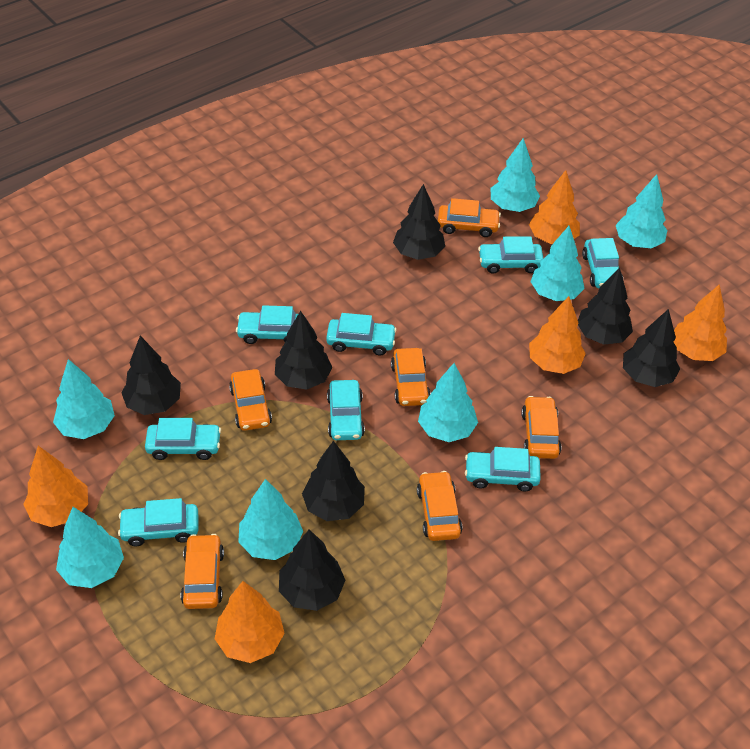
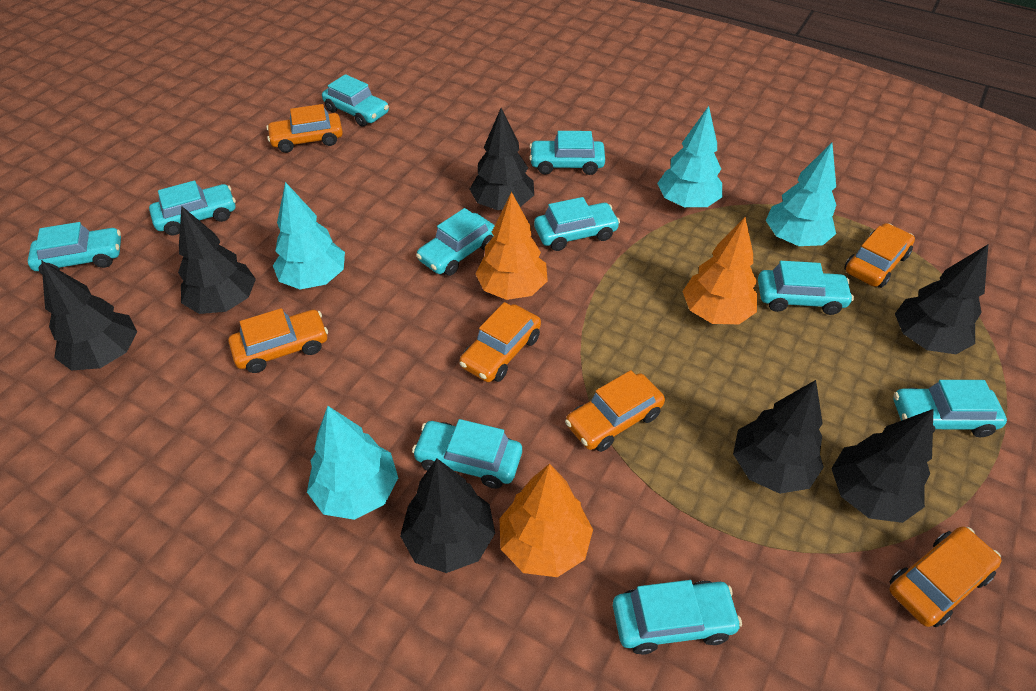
orange tree: [23,446,88,527] [215,581,285,663] [529,170,580,244] [529,296,586,374] [674,284,727,361] = 5 -> [475,192,548,300] [499,463,593,577] [682,217,757,324] = 3
turquoise car: [118,498,199,546] [145,418,221,460] [236,305,298,344] [326,313,397,355] [327,380,365,440] [465,447,541,491] [478,237,544,274] [582,238,623,288] = 8 -> [28,222,121,274] [149,181,236,236] [322,74,389,127] [412,419,522,489] [416,208,495,276] [529,131,605,175] [534,197,620,251] [613,580,742,655] [758,261,854,315] [893,380,1007,437] = 10
turquoise tree: [53,359,115,439] [56,507,124,588] [238,479,303,560] [418,363,478,442] [491,138,540,212] [530,226,585,301] [616,174,667,248] = 7 -> [273,182,345,289] [307,406,398,520] [657,106,722,208] [766,143,836,246] = 4

